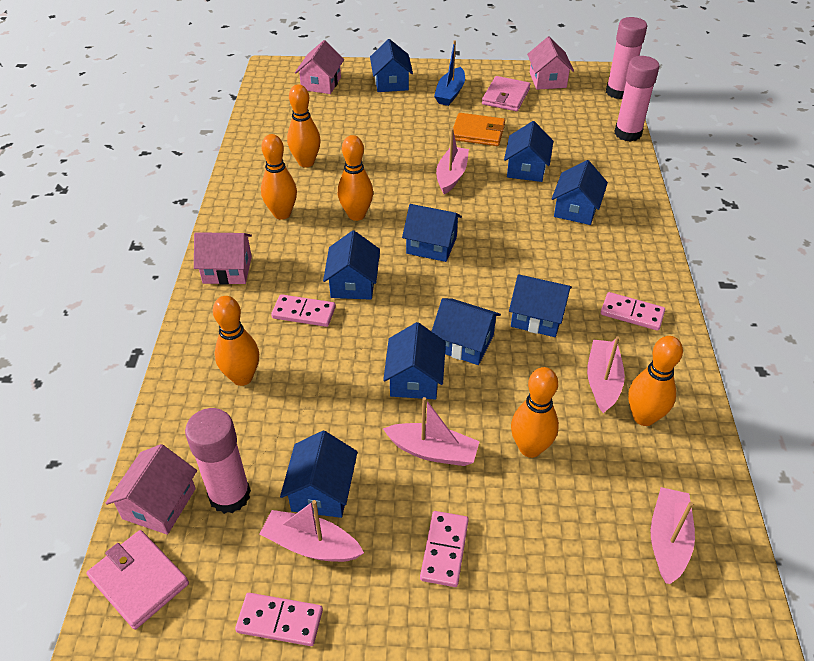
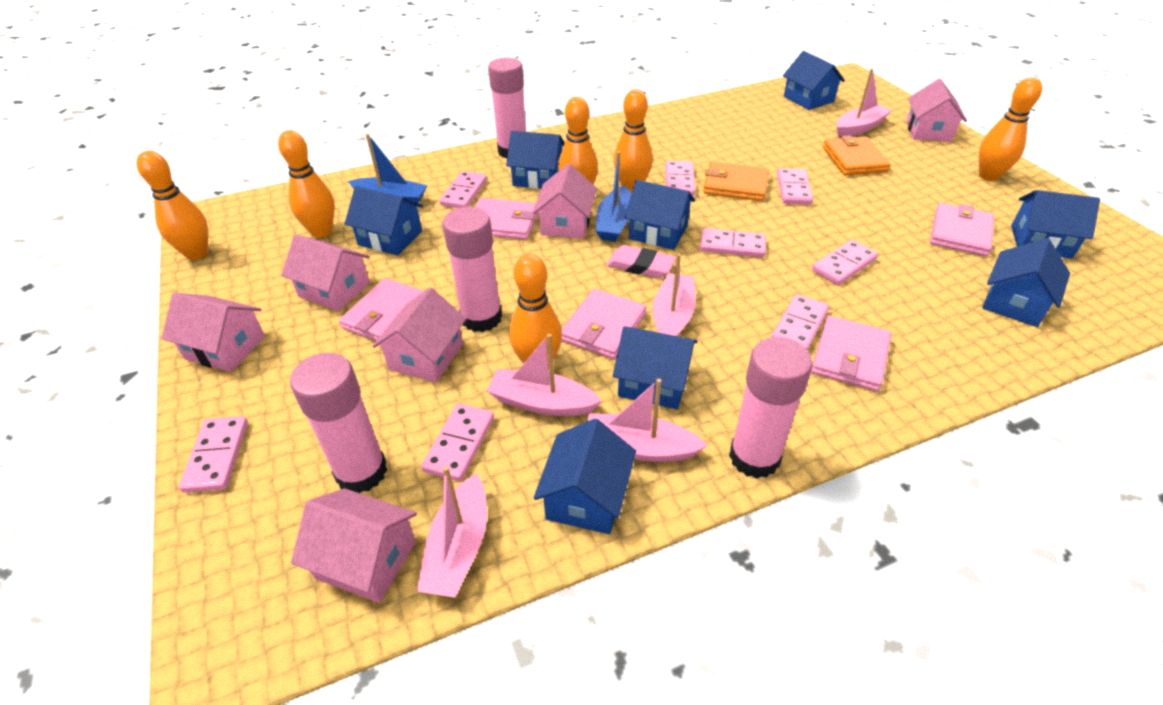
blue boat: [434,40,465,106] = 1 -> [348,133,427,203] [595,151,631,242] = 2
blue house: [280,431,358,518] [323,230,380,300] [370,39,413,92] [383,322,446,399] [402,204,462,262] [431,298,501,365] [504,121,553,182] [509,274,572,337] [552,160,608,225] = 9 -> [345,186,423,256] [506,131,565,189] [533,419,636,534] [613,326,698,409] [625,180,695,250] [783,51,845,110] [982,238,1070,327] [1011,190,1100,259] = 8
orange wallet: [453,113,505,146] = 1 -> [703,162,769,201] [823,135,891,175] = 2
pink domino: [235,593,323,646] [271,294,336,327] [420,511,469,587] [601,292,665,331] = 4 -> [179,416,248,493] [421,404,494,481] [439,171,487,208] [665,161,695,196] [700,228,766,258] [771,294,829,350] [777,168,813,205] [812,240,878,285] = 8
pink eraser: none = 0 -> [606,245,676,278] = 1
pink glue stick: [185,408,251,514] [606,17,647,99] [615,56,659,142] = 3 -> [290,353,387,493] [443,207,502,332] [488,58,526,159] [729,337,813,478] = 4
pink house: [106,444,197,535] [194,232,252,285] [295,40,344,94] [527,37,574,90] = 4 -> [161,293,265,372] [281,235,370,311] [291,488,417,603] [372,287,466,382] [533,164,597,239] [906,79,967,142] = 6
pink wallet: [86,530,189,630] [482,76,531,111] = 2 -> [339,278,424,341] [475,198,539,240] [561,289,647,359] [811,316,891,391] [930,203,994,256] = 5

